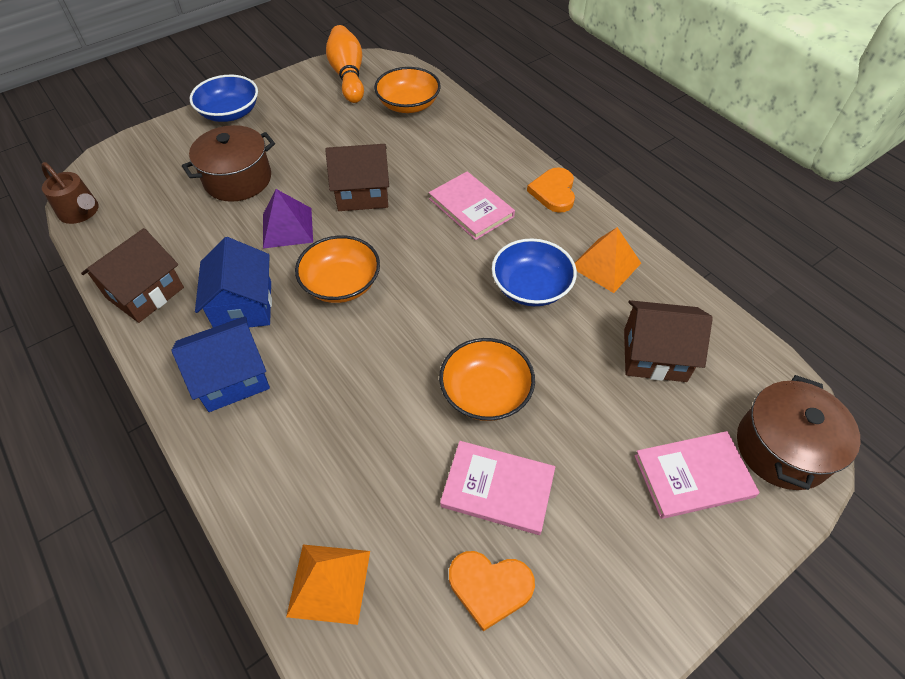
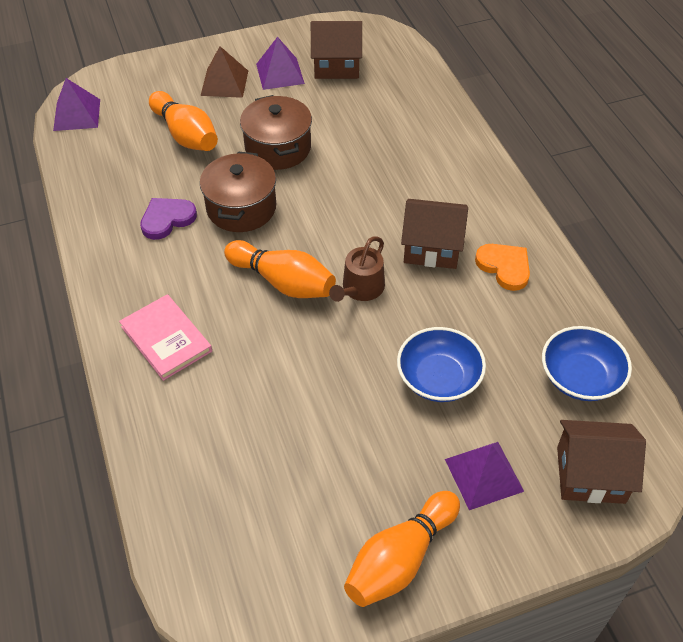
blue house: [171,316,270,412] [195,237,272,327] = 2 -> none = 0
brown pyramid: none = 0 -> [200,46,248,98] = 1
orange bowl: [295,235,380,303] [374,67,441,113] [439,338,535,421] = 3 -> none = 0
orange bowling pin: [326,25,364,103] = 1 -> [149,91,218,151] [224,240,336,298] [344,491,460,607] = 3
orange heart: [449,551,535,631] [527,167,575,213] = 2 -> [475,244,530,291] = 1
orange pyramid: [286,545,370,625] [575,227,641,293] = 2 -> none = 0
pink book: [429,171,515,240] [440,441,555,535] [634,431,760,519] = 3 -> [119,294,212,381] = 1
purple heart: none = 0 -> [140,198,197,240] = 1
purple pyramid: [263,189,313,249] = 1 -> [53,78,100,131] [256,37,305,90] [445,442,524,510] = 3

